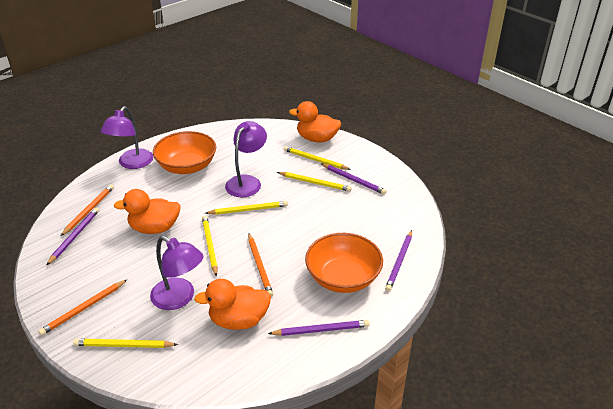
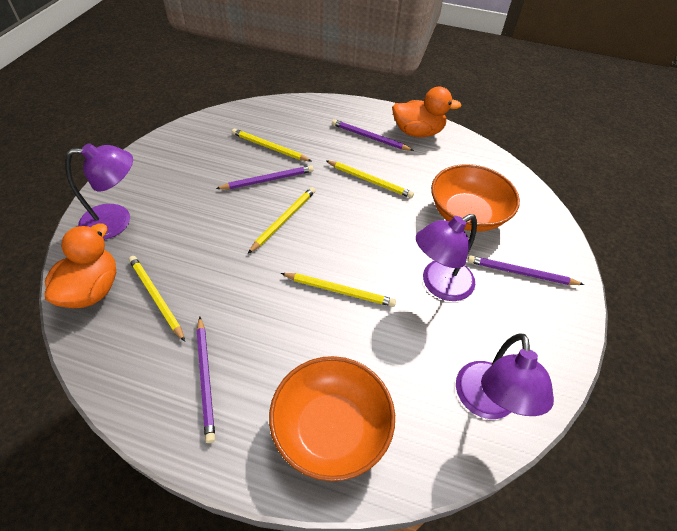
orange duck: [114,189,181,234] [194,279,271,330] [289,101,341,143] = 3 -> [45,224,116,308] [392,87,461,137] = 2
orange pencil: [38,279,128,336] [61,184,114,236] [248,234,273,297] = 3 -> none = 0

